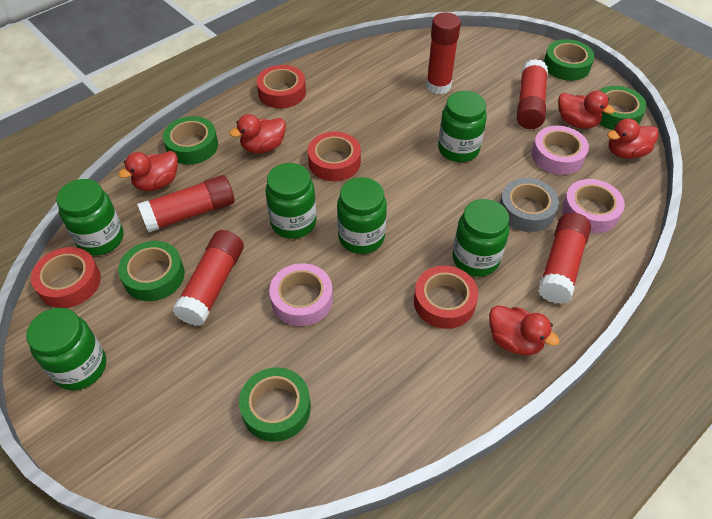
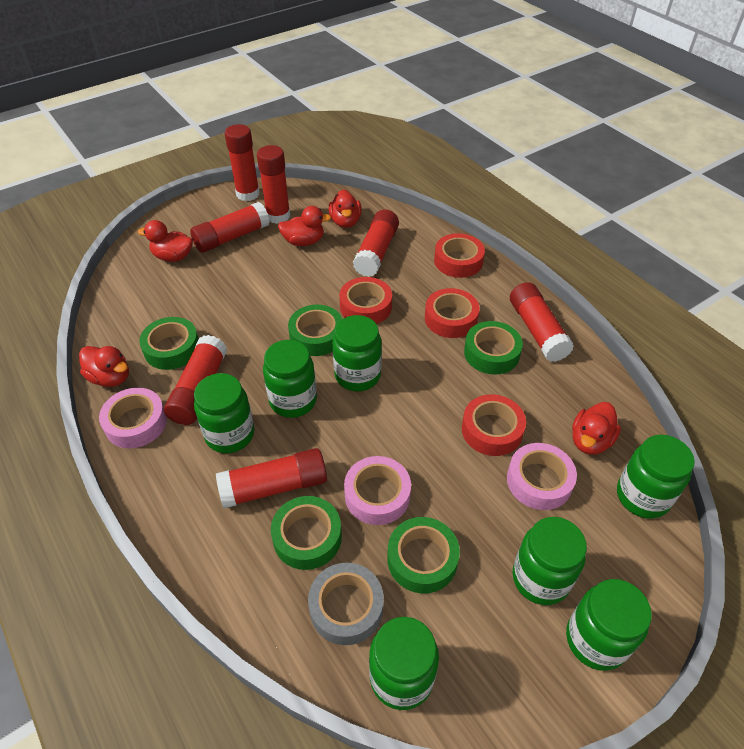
green jar: [26,308,106,390] [56,179,123,255] [265,163,317,239] [337,177,387,254] [438,91,487,162] [453,199,509,277] = 6 -> [194,373,254,453] [263,340,317,418] [332,315,382,391] [369,617,439,710] [513,517,587,605] [566,579,652,670] [617,435,695,519] = 7
red glue stick: [137,175,234,233] [173,230,244,326] [426,12,461,94] [517,59,548,129] [538,213,591,304] = 5 -> [164,335,227,425] [190,202,270,253] [216,448,327,508] [225,124,260,201] [257,145,290,224] [353,209,399,277] [510,282,574,362] = 7

